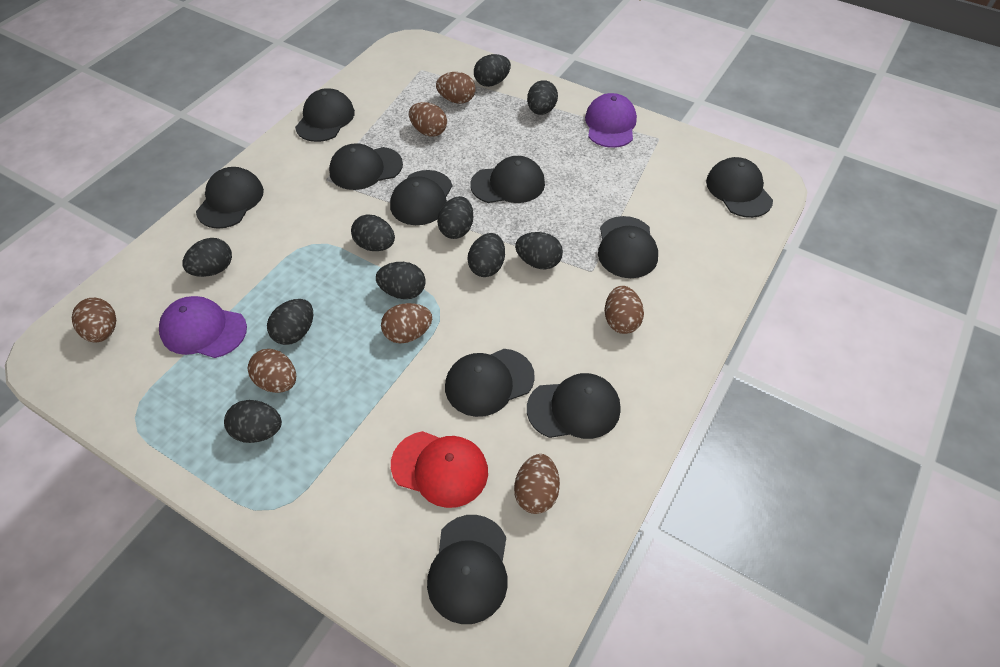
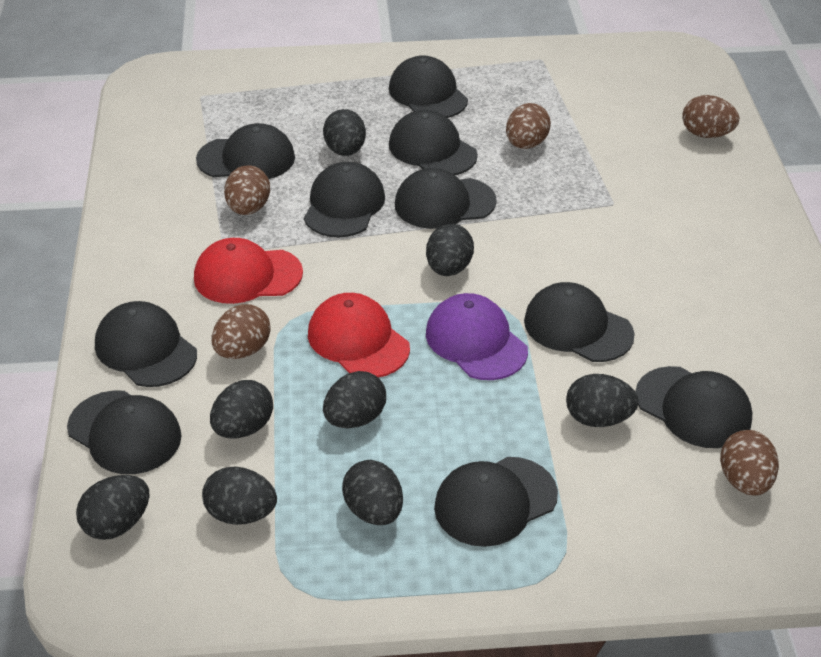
black egg: [182,238,232,277] [224,400,282,443] [267,299,313,345] [351,215,395,251] [376,262,425,299] [437,196,473,239] [467,233,505,277] [474,54,511,87] [515,232,563,269] [527,80,558,115] = 10 -> [76,475,150,540] [202,466,277,525] [210,380,273,439] [323,109,366,156] [323,371,386,428] [342,460,403,525] [426,224,474,276] [566,374,639,427] = 8
brown egg: [72,298,116,342] [248,349,296,393] [381,303,432,343] [409,102,447,137] [436,72,476,104] [514,454,560,514] [605,286,644,334] = 7 -> [212,304,271,359] [224,165,270,215] [506,103,551,149] [682,95,739,138] [720,430,779,496] = 5
purple cap: [159,296,247,358] [585,93,637,148] = 2 -> [426,293,528,380] = 1
red cap: [391,431,488,508] = 1 -> [194,238,303,304] [308,293,410,377] = 2

